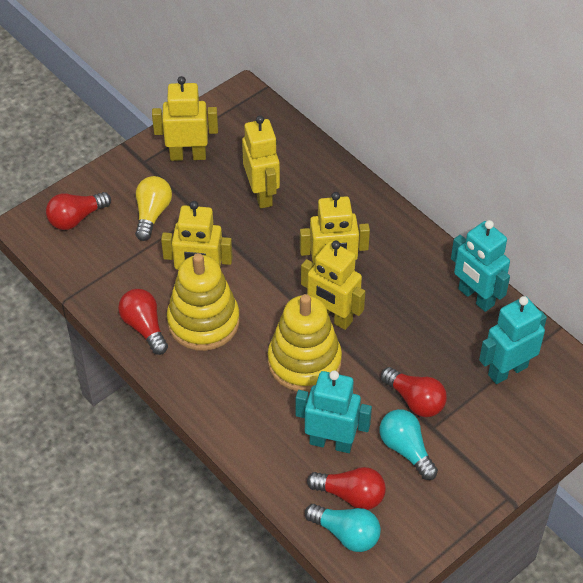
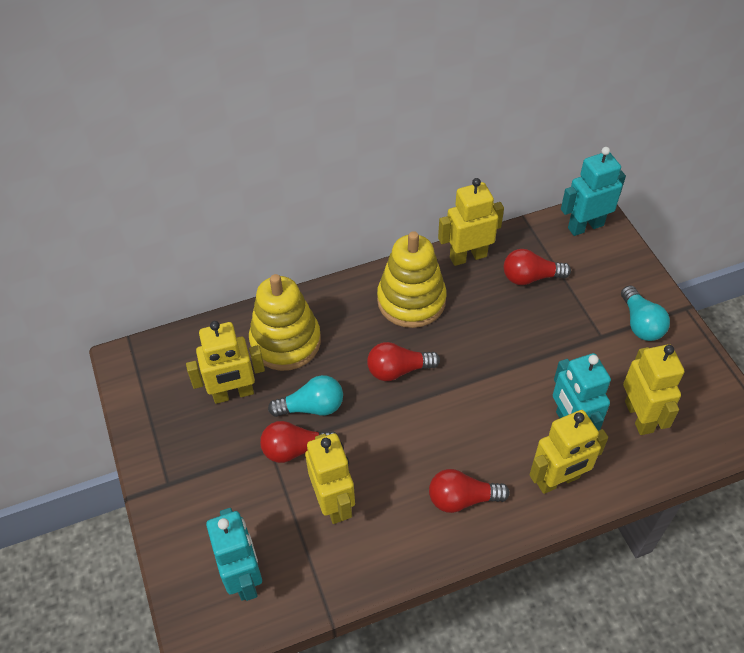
yellow light bulb: [135,176,172,241] = 1 -> none = 0

